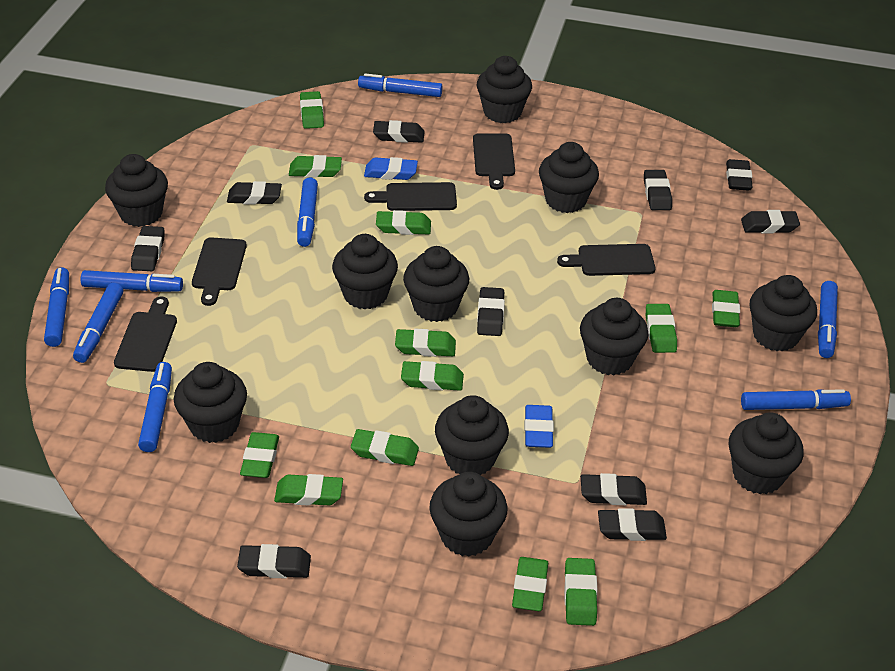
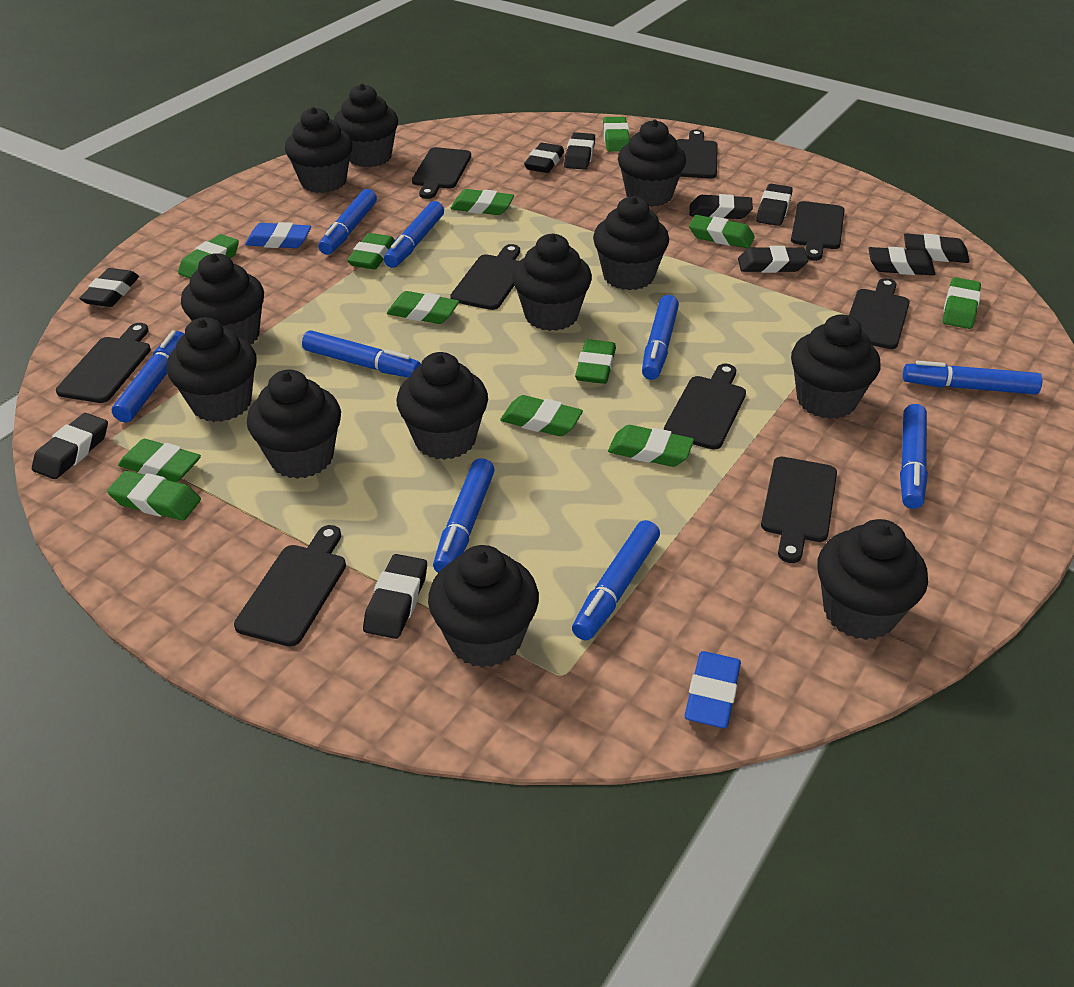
black cupcake: [105,154,168,227] [174,362,247,443] [332,234,398,310] [403,246,469,322] [429,472,507,557] [435,395,509,475] [477,56,532,123] [539,142,599,213] [580,298,649,375] [729,412,804,494] [750,275,817,352] = 11 -> [167,317,257,422] [181,253,264,344] [247,370,341,479] [285,107,352,193] [334,83,398,167] [397,352,488,460] [428,545,539,668] [512,234,592,331] [593,196,669,290] [618,119,686,207] [791,314,880,419] [817,519,928,640] = 12
black cutting board: [114,297,177,372] [192,237,247,306] [364,182,457,211] [473,133,515,190] [557,244,655,276] = 5 -> [56,323,151,403] [234,525,346,647] [412,147,471,199] [450,244,520,310] [664,363,746,450] [676,130,718,178] [761,457,837,563] [791,201,845,261] [849,278,910,349] = 9
blue marker: [44,267,69,347] [73,283,123,363] [81,270,183,292] [138,362,172,452] [297,177,318,247] [358,73,442,97] [741,389,851,410] [818,281,838,358] = 8 -> [112,330,184,422] [302,330,421,378] [319,189,377,255] [384,201,444,268] [433,458,495,573] [572,520,660,640] [642,295,679,380] [900,404,928,509] [903,361,1042,394] = 9

